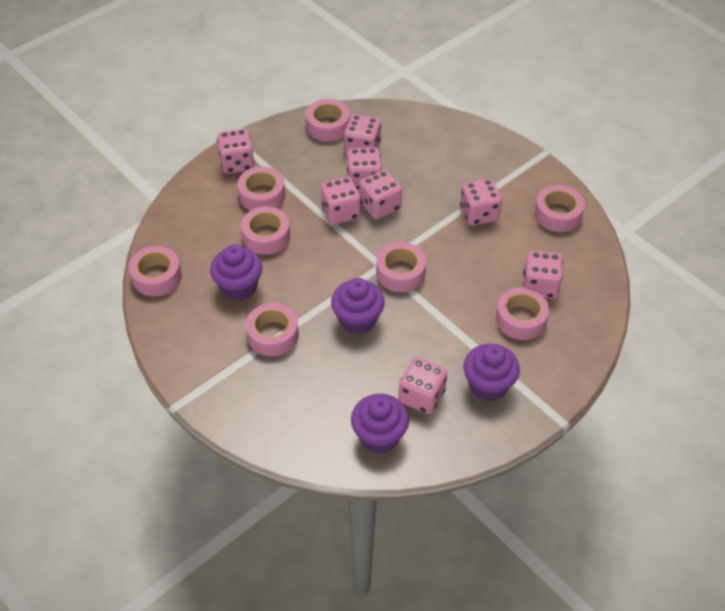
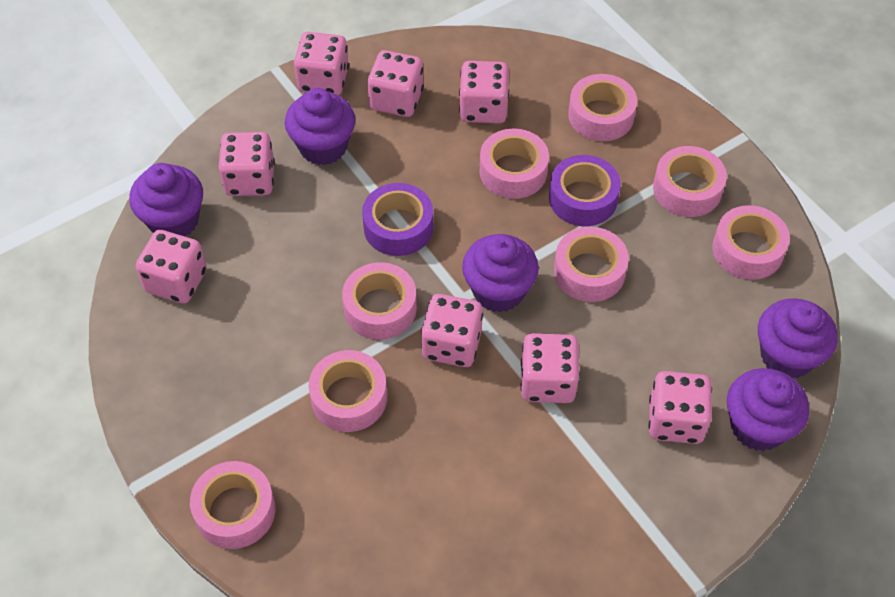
purple cupcake: [210,245,263,301] [331,278,385,335] [351,394,409,453] [464,343,520,401] = 4 -> [129,163,203,237] [285,88,355,165] [462,234,539,312] [727,368,809,451] [758,298,837,378] = 5
purple tape: none = 0 -> [362,183,433,256] [549,155,621,226] = 2

